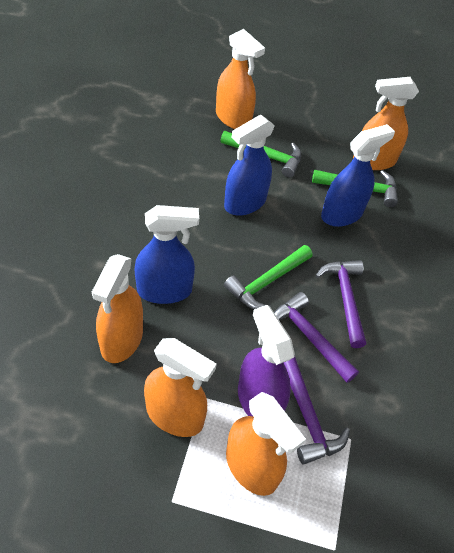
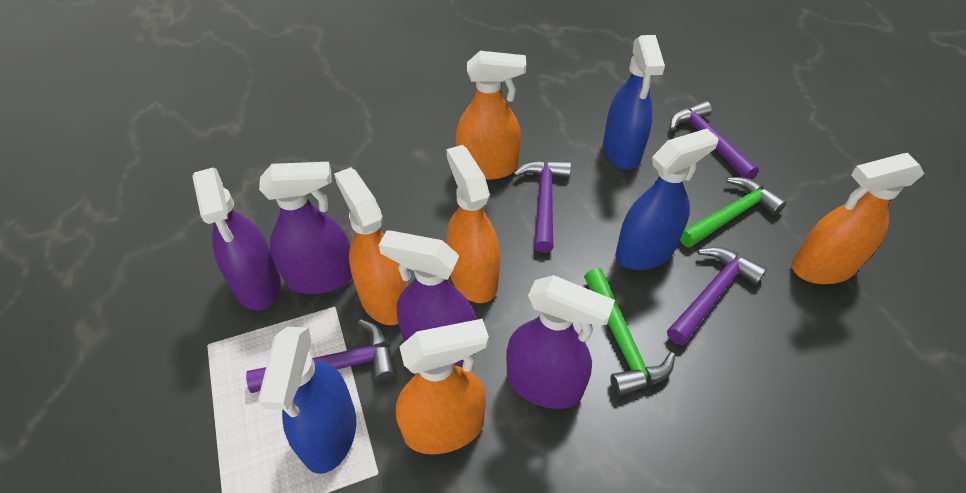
green hammer: [220,131,301,178] [224,245,313,309] [312,170,398,207] = 3 -> [584,268,676,396] [680,177,787,248] = 2
purple hammer: [274,292,359,383] [283,356,350,465] [315,260,366,348] = 3 -> [246,319,397,393] [514,160,571,253] [667,247,767,345] [670,101,759,179] = 4
purple spray bottle: [238,305,295,417] = 1 -> [192,168,281,310] [259,162,352,294] [379,230,476,366] [506,275,615,409] = 4

